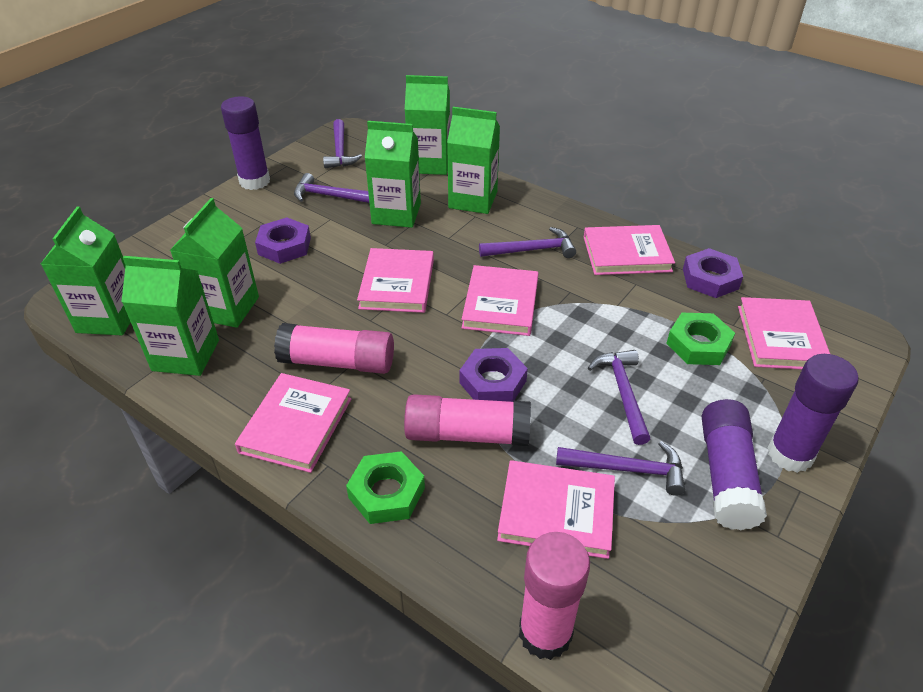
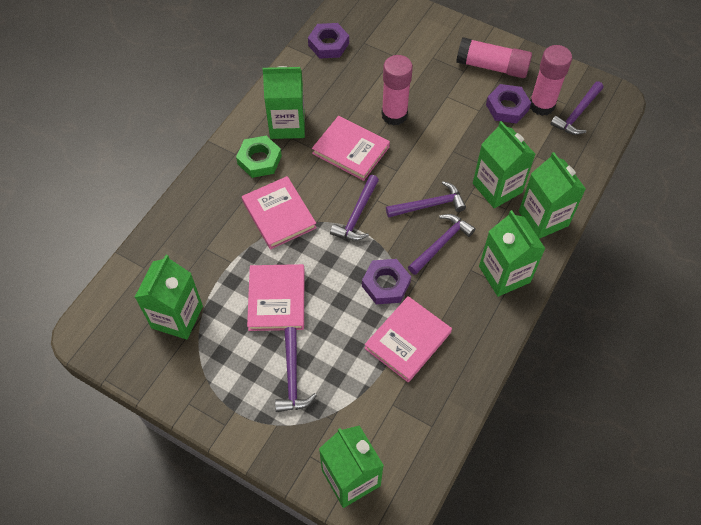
green nut: [346,451,425,524] [666,313,735,365] = 2 -> [236,136,282,178] = 1
pink book: [235,373,351,473] [357,248,434,313] [462,265,538,336] [497,460,615,559] [584,225,675,275] [738,297,830,370] = 6 -> [242,176,317,249] [247,264,304,331] [312,116,390,181] [364,296,452,382] = 4
purple glue stick: [221,96,270,190] [702,399,767,530] [768,354,858,473] = 3 -> none = 0

